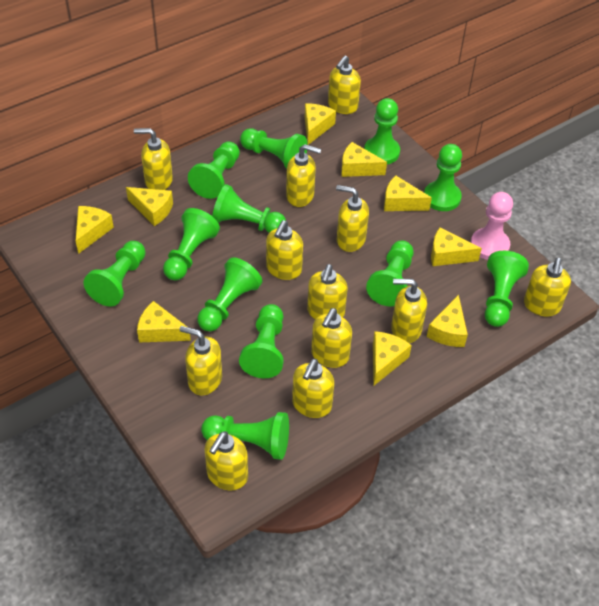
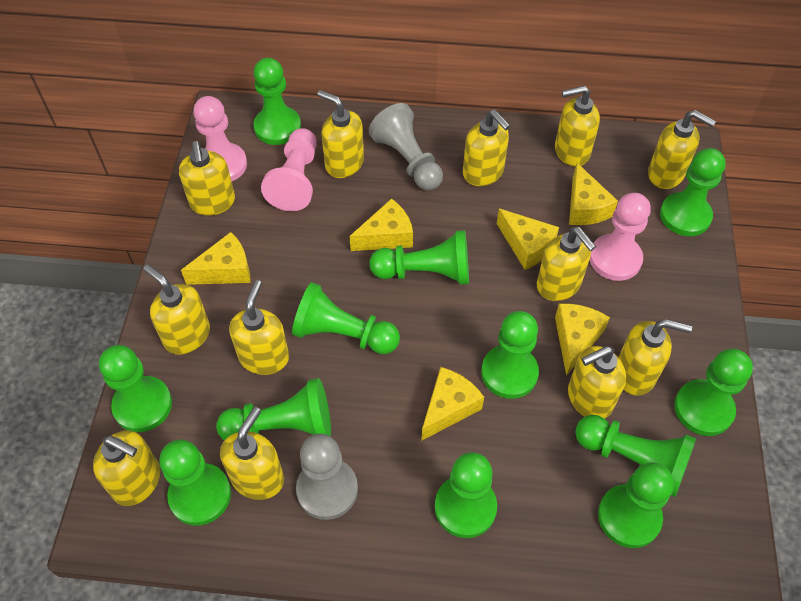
grey pawn: none = 0 -> [296,434,358,520] [369,103,443,191] = 2
pink pawn: [470,192,513,260] = 1 -> [193,96,247,181] [261,128,317,211] [590,193,651,281] = 3
yellow cheese: [76,206,114,254] [126,187,173,226] [137,301,191,342] [305,103,336,145] [341,142,387,177] [373,331,412,386] [384,176,432,211] [427,295,468,347] [431,228,482,266] = 9 -> [181,232,250,285] [349,198,413,251] [421,367,484,441] [497,209,559,270] [555,303,610,376] [569,163,618,225] = 6

